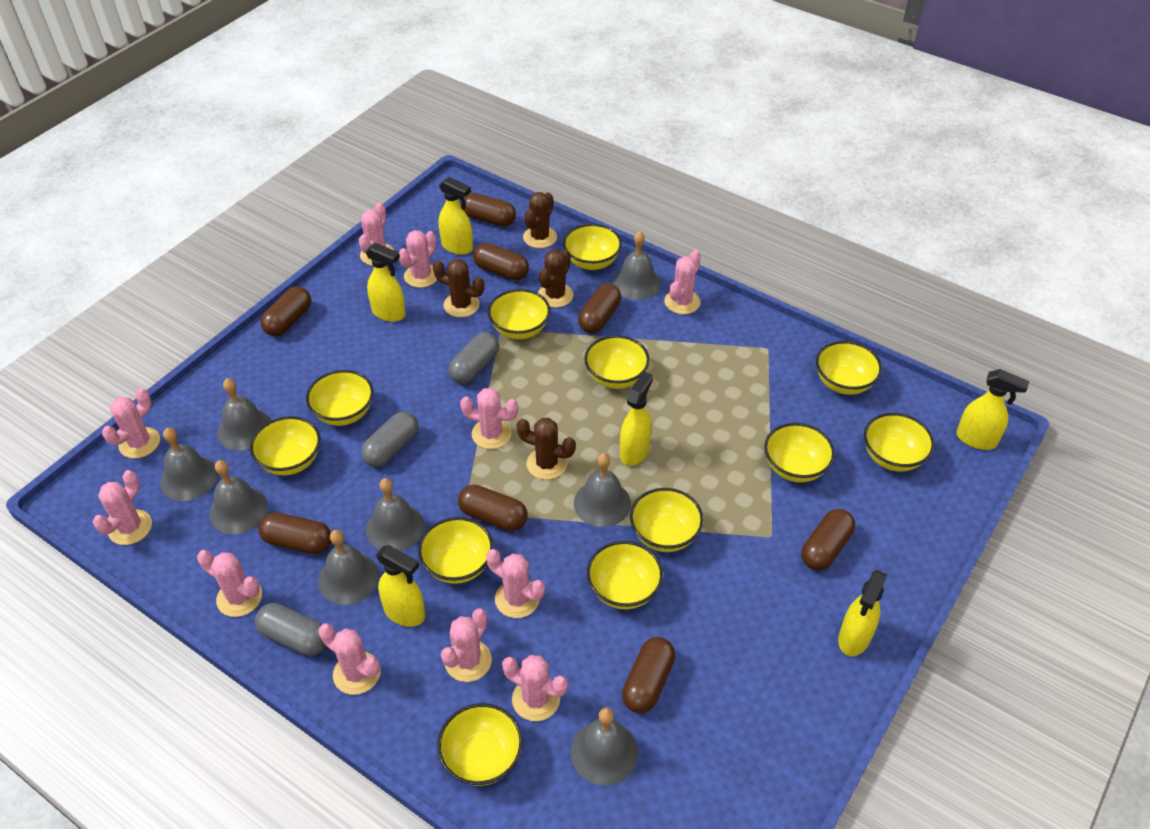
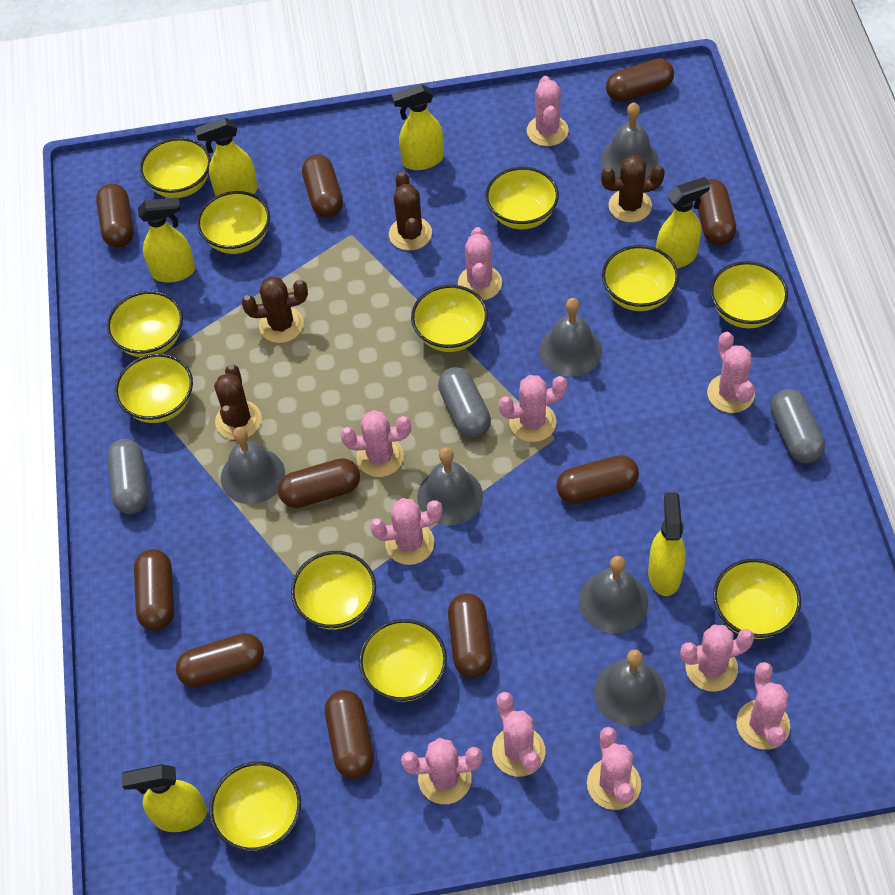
brown capsule: [259,512,331,554] [260,286,311,336] [458,485,528,531] [464,193,516,227] [473,243,529,280] [578,283,621,333] [622,637,675,713] [801,509,855,571] = 8 -> [96,183,134,248] [134,549,174,631] [176,633,264,688] [278,458,360,508] [302,154,343,218] [325,690,374,779] [448,593,492,678] [556,455,639,504] [606,58,674,102] [698,179,736,246] = 10
grey bell: [160,428,218,501] [209,460,268,534] [217,378,271,451] [318,530,379,605] [366,478,425,551] [571,708,638,785] [574,453,631,527] [613,231,661,300] = 8 -> [221,427,285,504] [417,448,483,526] [540,298,602,377] [579,556,648,633] [594,650,666,726] [601,102,659,178] = 6

